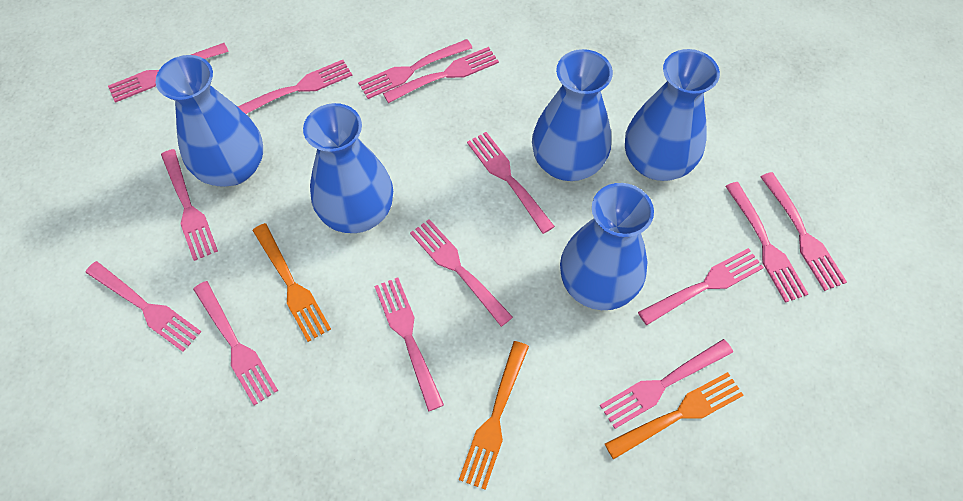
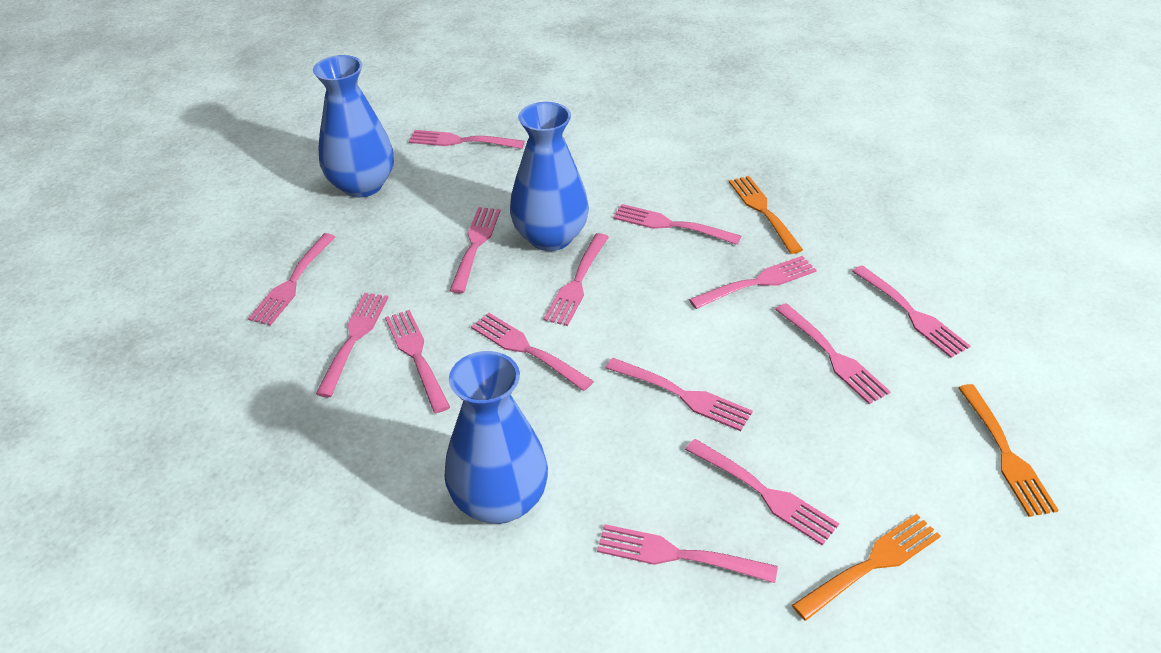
blue vase: [156,55,263,187] [303,103,393,233] [532,49,613,181] [560,183,654,310] [625,49,720,181] = 5 -> [313,55,394,198] [444,351,548,524] [510,102,589,251] = 3

